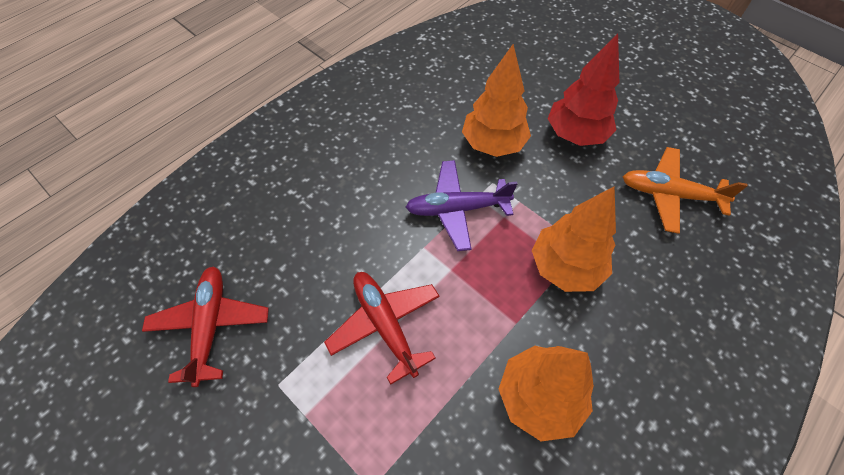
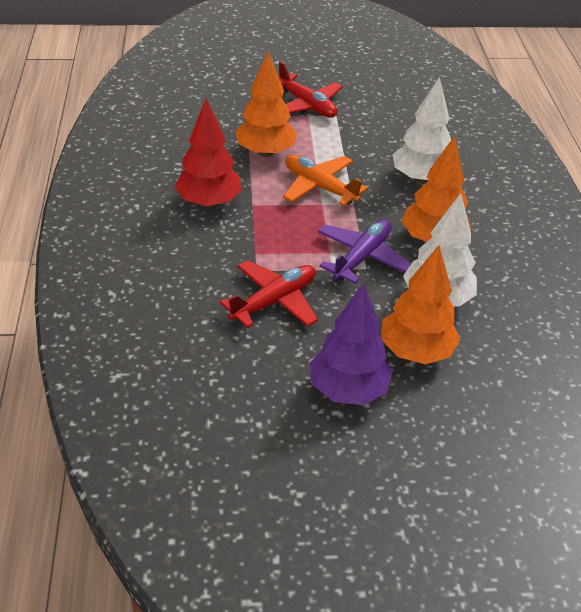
purple tree: none = 0 -> [310,283,393,405] = 1
white tree: none = 0 -> [392,77,451,183] [403,193,477,307] = 2

